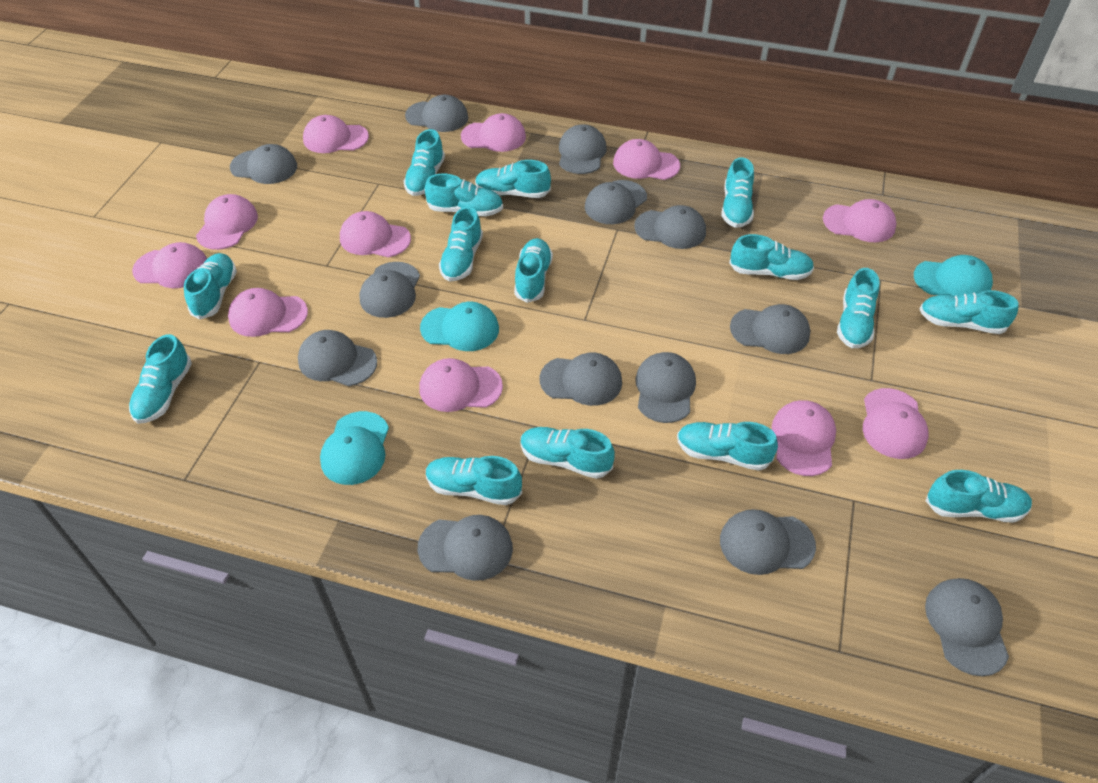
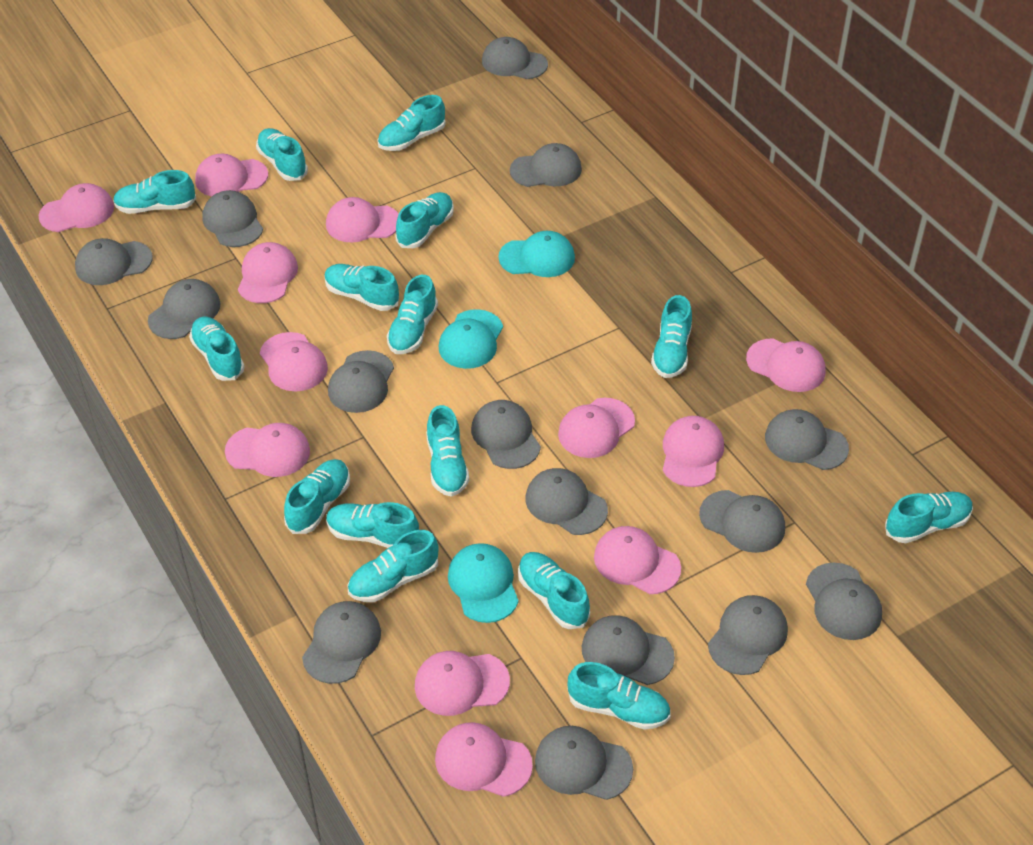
grey cap: [230,144,297,184] [298,330,377,386] [360,262,420,318] [405,95,468,132] [418,515,513,581] [539,352,622,406] [559,124,607,174] [585,180,647,224] [634,205,706,249] [635,352,696,423] [720,509,816,575] [730,304,810,354] [925,578,1009,676] = 13 -> [75,238,153,285] [148,279,221,339] [202,190,263,247] [302,601,381,684] [328,350,394,413] [471,400,541,469] [482,37,548,79] [510,143,582,187] [526,468,608,535] [535,726,633,800] [582,615,675,685] [699,490,785,553] [708,595,788,675] [765,409,849,470] [806,562,882,640] = 15
pink cap: [132,242,207,288] [196,194,258,250] [228,288,308,337] [303,115,369,153] [340,211,411,257] [419,358,503,412] [461,113,526,152] [613,139,680,180] [772,400,836,476] [823,199,897,242] [863,388,929,459] = 11 -> [39,183,114,232] [195,154,268,197] [225,423,310,477] [238,242,298,303] [260,332,328,392] [326,197,399,242] [415,651,510,716] [435,722,533,797] [558,398,635,458] [594,526,681,594] [663,416,724,487] [746,338,826,392] = 12

